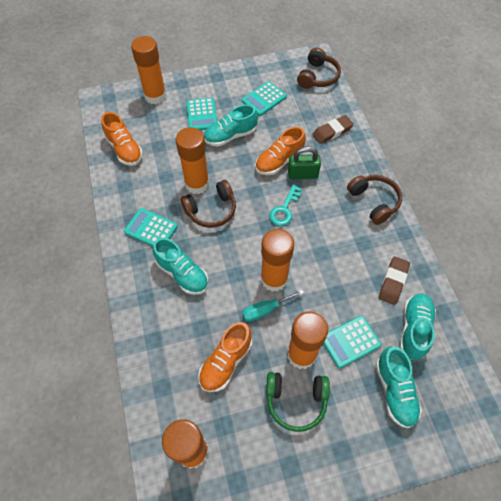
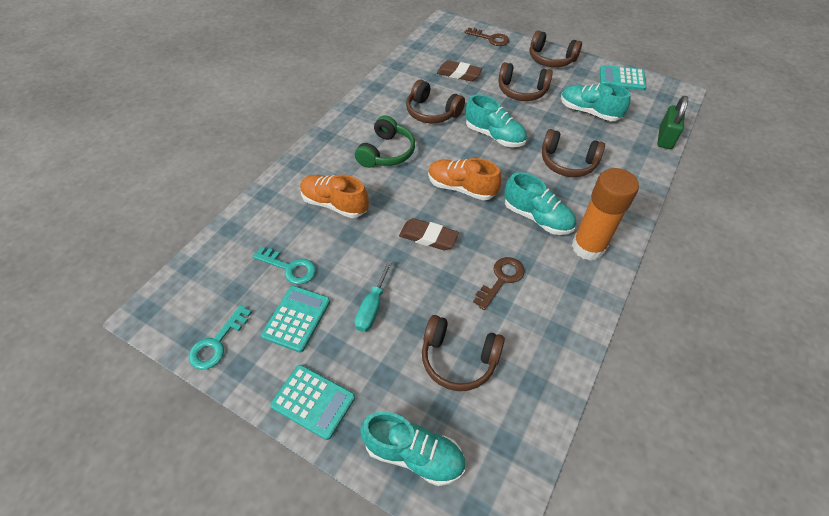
brown headphones: [180,180,236,228] [297,48,341,89] [347,175,402,225] = 3 -> [406,80,465,123] [422,315,505,391] [498,62,553,101] [529,30,582,67] [542,129,605,177] = 5
brown key: none = 0 -> [464,28,509,46] [473,257,525,310] = 2
orange glue stick: [131,36,167,104] [162,419,209,469] [175,127,210,194] [261,229,294,292] [287,311,328,369] = 5 -> [572,168,639,261] = 1
orange shoe: [101,112,143,166] [198,322,252,392] [255,127,306,175] = 3 -> [300,175,369,218] [428,158,502,200] = 2
turquoise calculator: [124,208,178,247] [186,98,217,130] [242,81,287,116] [324,316,382,368] = 4 -> [261,286,330,352] [270,365,355,440] [600,65,646,91] = 3
turquoise key: [269,185,302,226] = 1 -> [189,305,252,370] [253,247,316,285] = 2

